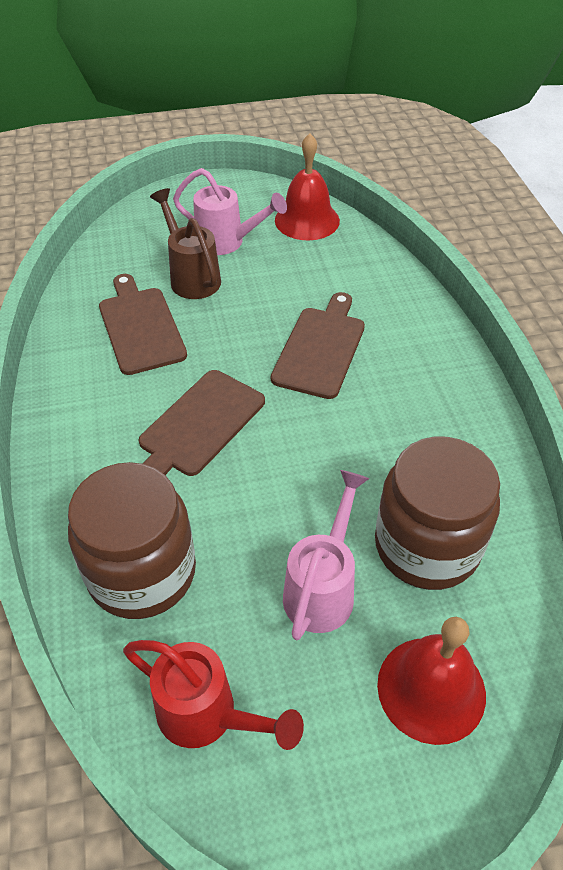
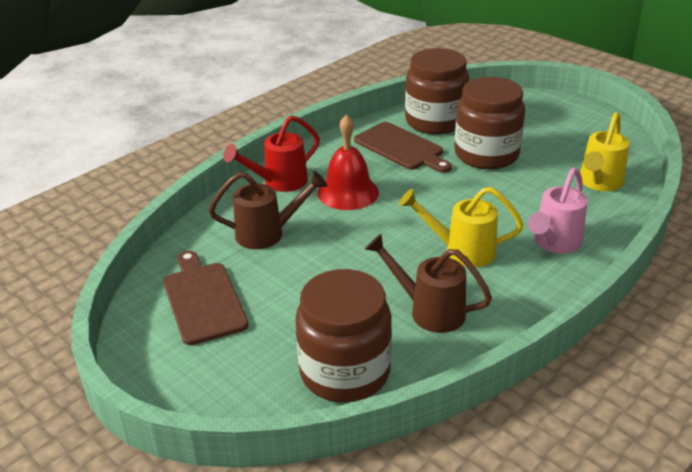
brown cutting board: [99,274,187,375] [139,370,265,476] [271,292,365,399] = 3 -> [163,251,249,345] [354,122,452,173] = 2
brown jar: [68,462,196,619] [375,437,500,590] = 2 -> [295,269,392,402] [405,48,469,135] [454,77,525,169] = 3
brown watering can: [150,188,221,299] = 1 -> [209,171,327,249] [365,234,492,333] = 2
pink watering can: [173,168,287,255] [283,470,369,640] = 2 -> [528,167,587,253] = 1
red bell: [275,133,340,240] [377,617,486,745] = 2 -> [318,114,379,210] = 1
yellow watering can: none = 0 -> [399,187,524,267] [580,112,630,191] = 2

